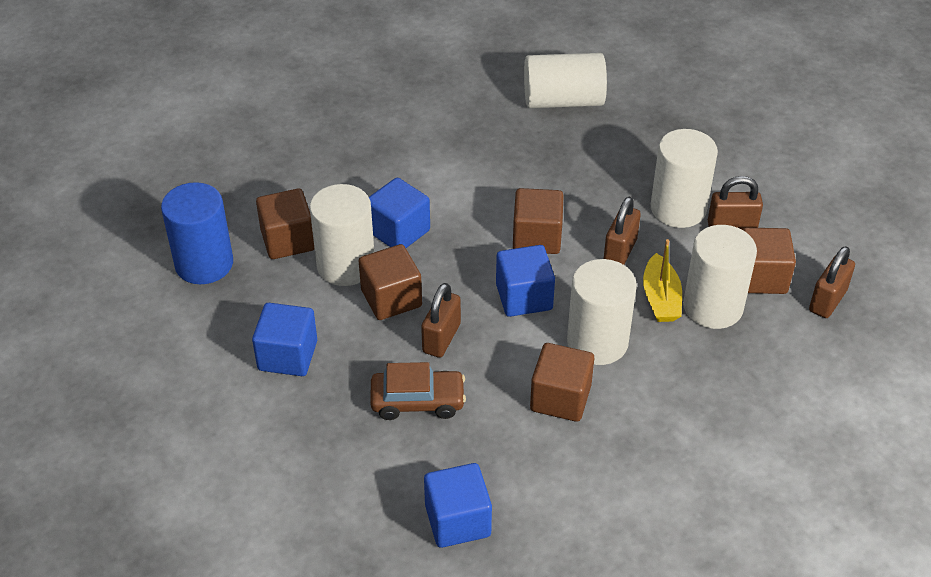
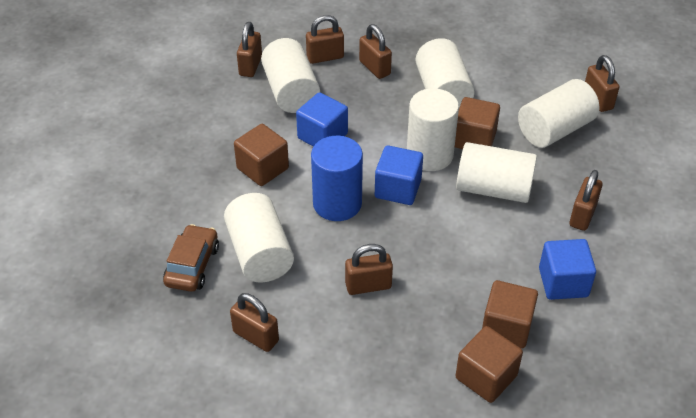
blue cube: [252,303,317,376] [369,178,430,248] [424,463,492,548] [496,245,555,317] = 4 -> [296,92,348,147] [375,145,423,205] [539,239,596,300] = 3
brown cube: [256,188,315,259] [358,244,422,320] [513,188,564,254] [530,343,594,422] [742,228,796,294] = 5 -> [234,124,289,186] [455,97,500,149] [456,326,523,403] [482,280,538,349] = 4
brown padlock: [421,283,461,358] [604,197,641,265] [708,176,763,230] [809,246,855,318] = 4 -> [230,293,279,352] [237,22,262,77] [306,15,344,64] [345,244,393,295] [359,24,392,79] [570,170,603,231] [585,55,619,112] = 7
white cylinder: [310,184,374,286] [524,53,607,108] [567,259,637,365] [651,129,718,228] [683,225,757,329] = 5 -> [224,193,294,282] [261,38,320,113] [407,88,459,171] [416,38,475,108] [456,142,537,203] [518,79,599,148] = 6
yellow boat: [643,239,682,322] = 1 -> none = 0

